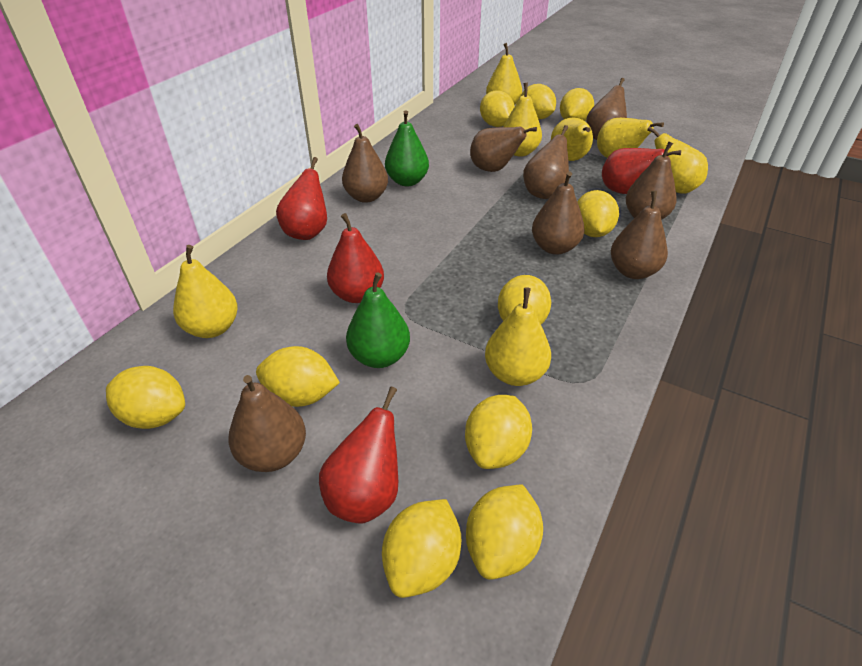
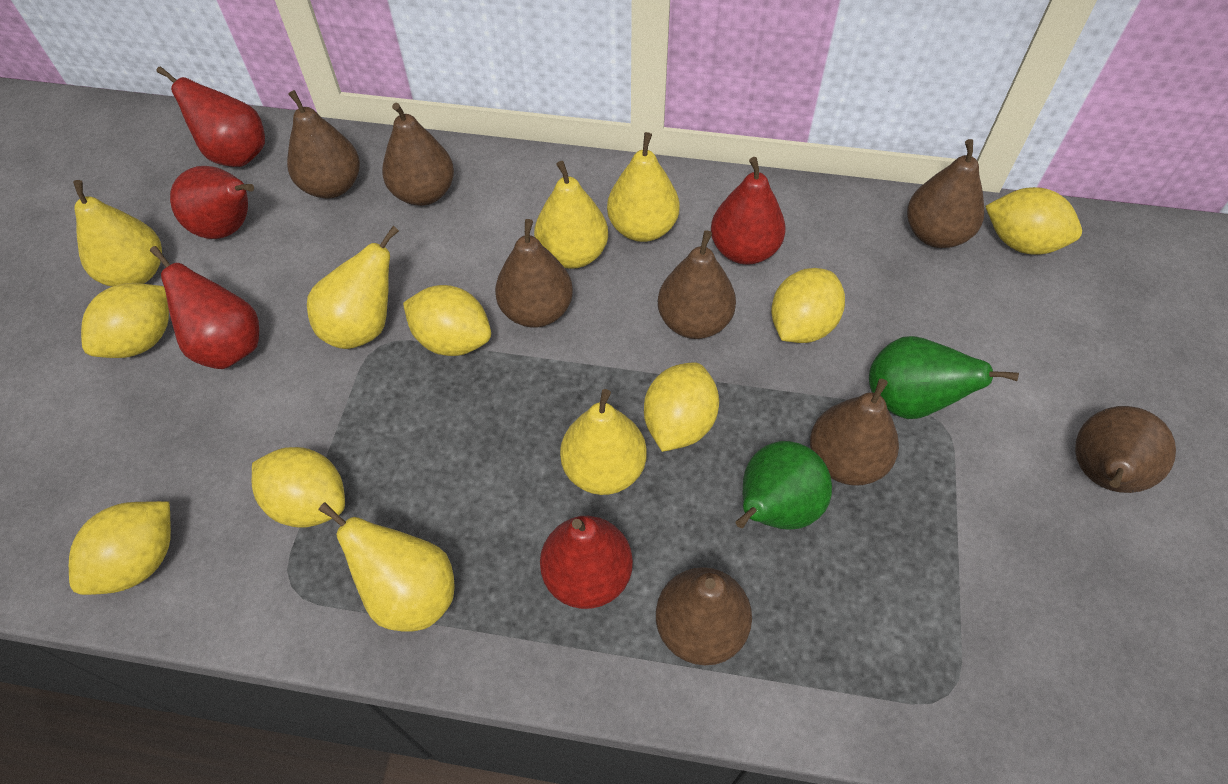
red pear: [276,157,327,240] [319,387,398,524] [327,213,384,303] [602,148,681,194] = 4 -> [150,246,259,369] [156,67,265,167] [170,166,254,239] [540,516,633,609] [711,157,786,265] = 5
yellow lemon: [106,366,185,429] [256,346,340,407] [382,499,461,598] [465,395,532,469] [466,484,543,580] [480,91,515,127] [498,275,551,324] [521,84,556,120] [560,88,594,121] [577,190,619,237] = 10 -> [69,501,171,595] [81,283,169,358] [252,447,345,528] [403,285,491,356] [644,362,719,452] [771,268,845,343] [985,187,1082,255] = 7
yellow pear: [173,245,238,338] [485,287,551,386] [486,43,522,105] [503,83,542,157] [551,118,593,161] [597,118,664,158] [647,126,708,194] = 7 -> [73,180,162,287] [307,226,399,349] [318,502,455,632] [534,161,608,269] [560,389,647,495] [607,132,680,242] = 6

